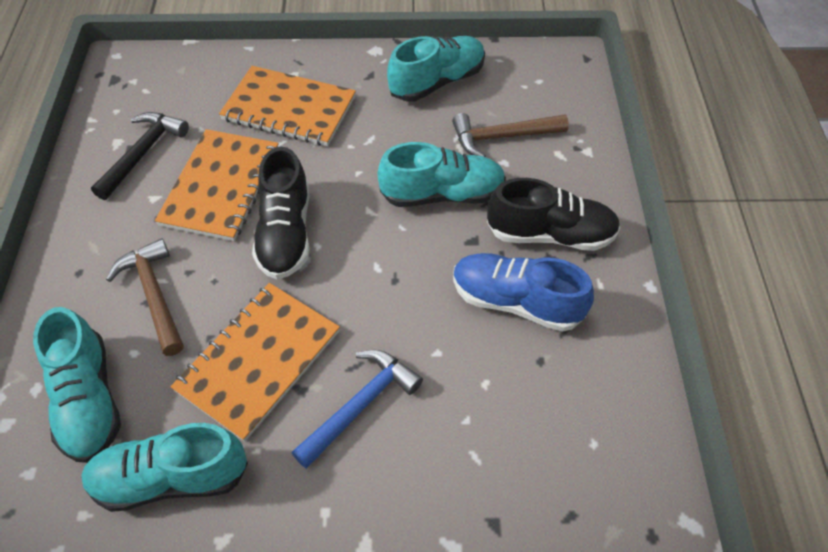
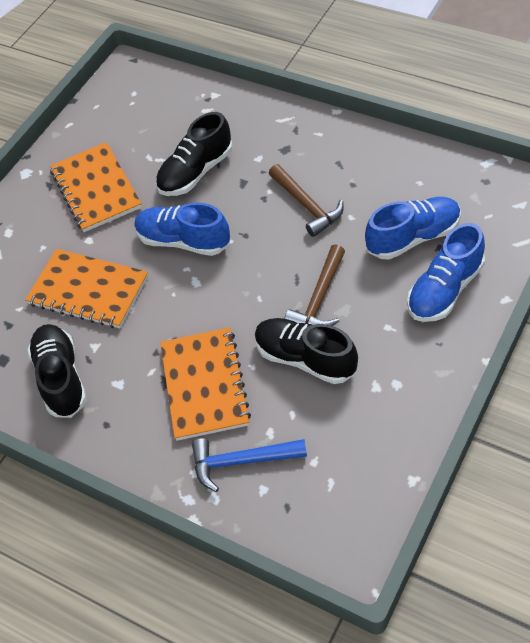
black hammer: [91,112,189,200] = 1 -> none = 0
black shoe: [252,147,310,280] [487,178,620,251] = 2 -> [28,324,87,418] [156,112,233,196] [255,318,358,384] = 3
blue shoe: [453,253,594,332] = 1 -> [134,202,230,256] [365,197,461,260] [407,223,485,322] = 3
turquoise shoe: [33,307,121,463] [81,423,248,512] [378,142,506,207] [387,36,485,101] = 4 -> none = 0

